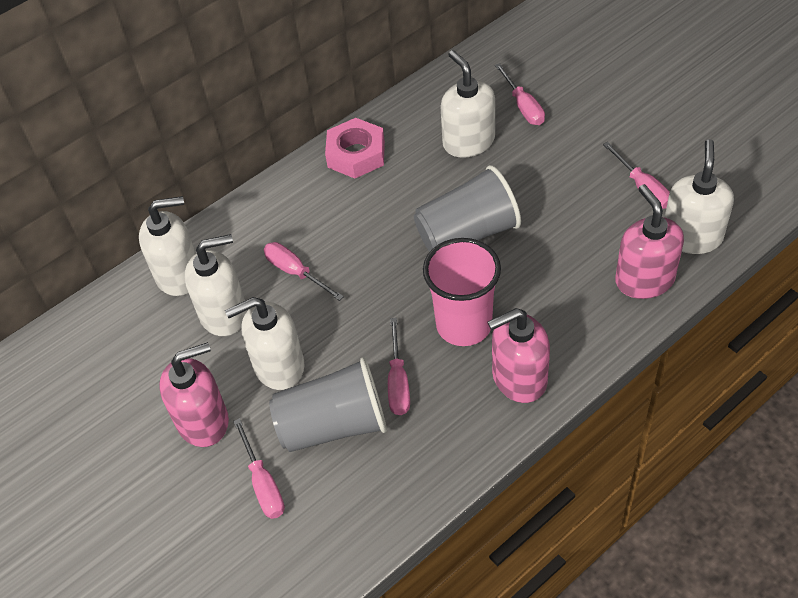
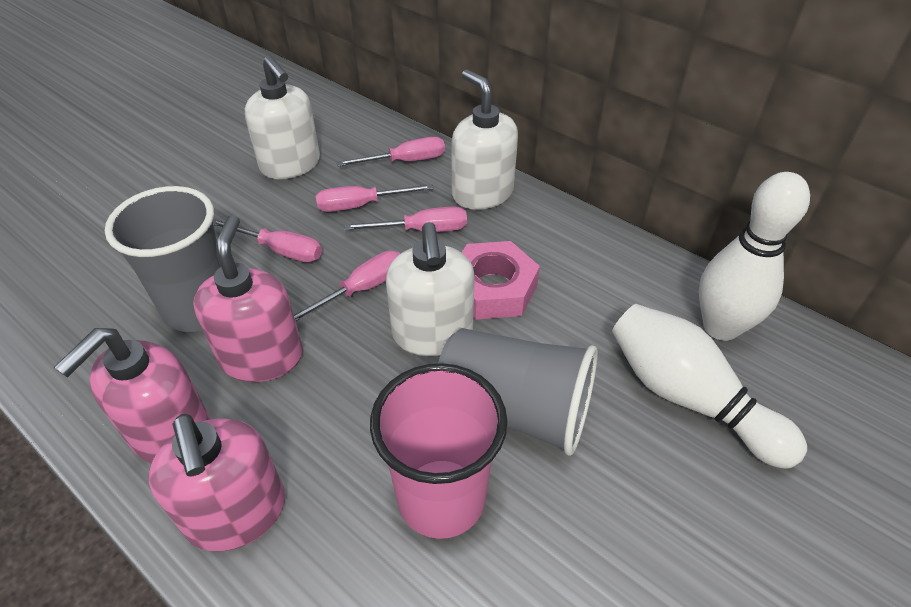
white bowling pin: none = 0 -> [612,304,807,469] [699,172,810,341] = 2
white soap dispenser: [139,196,196,296] [184,234,247,336] [225,297,304,390] [441,50,495,158] [665,139,734,254] = 5 -> [245,56,320,179] [386,222,475,356] [451,70,518,210] = 3

